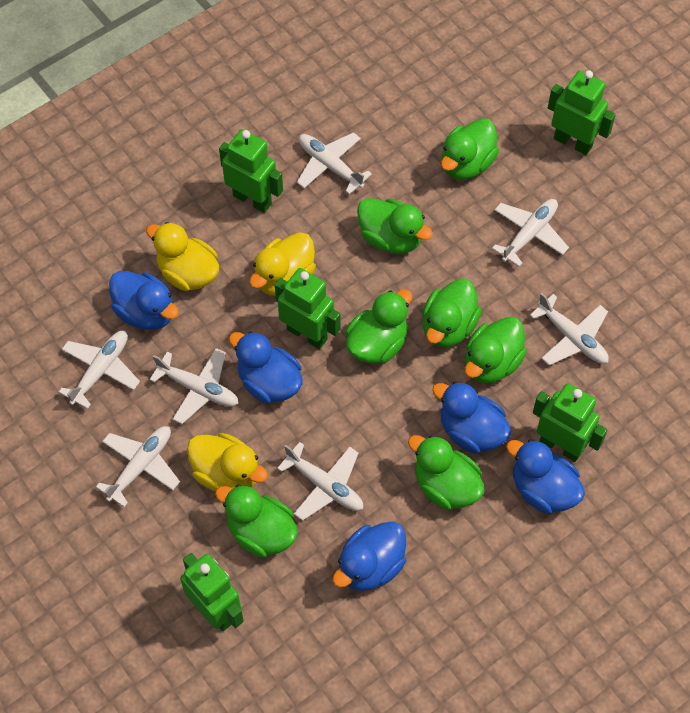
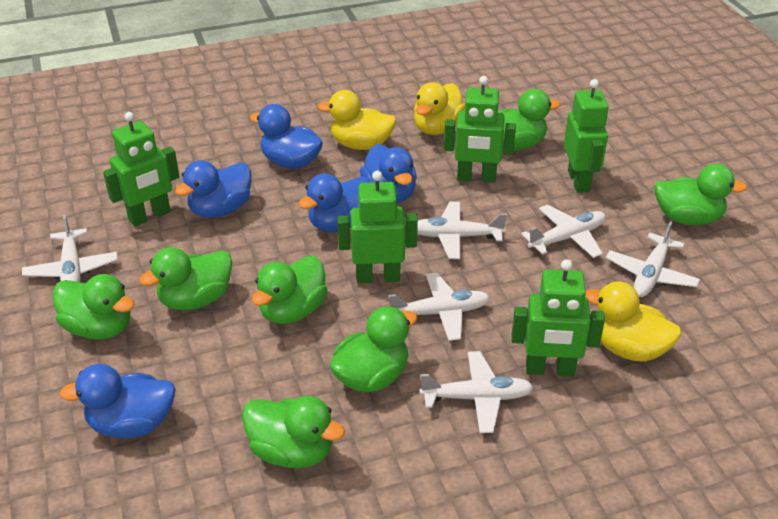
white plane: [59,331,140,409] [96,426,180,507] [149,348,239,424] [277,442,363,521] [297,132,372,194] [492,199,569,267] [530,293,609,365] = 7 -> [22,214,118,282] [388,272,490,341] [417,202,507,259] [420,351,534,433] [521,205,606,258] [606,221,700,297] = 6

